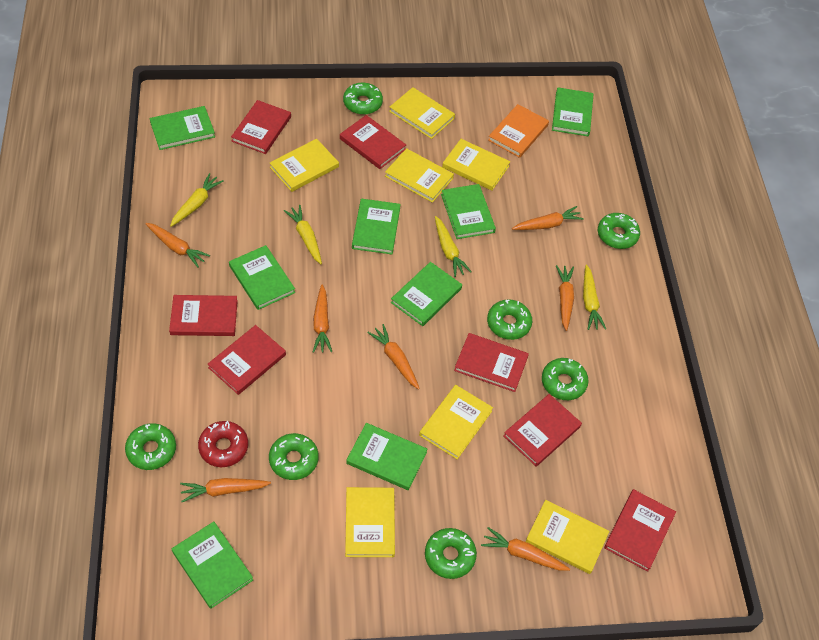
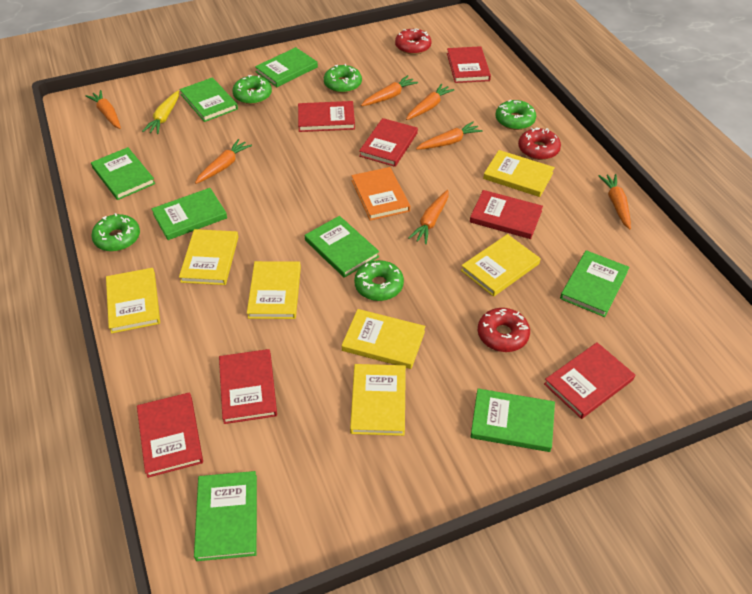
green donut: [125,423,176,470] [269,433,319,480] [343,83,383,115] [425,528,477,579] [487,299,532,340] [542,358,589,400] [598,213,640,249] = 7 -> [91,213,140,252] [232,75,272,104] [324,64,362,93] [354,260,404,301] [495,100,536,130] = 5
red donut: [198,421,248,467] = 1 -> [395,29,431,55] [478,308,530,352] [518,127,561,160] = 3
yellow carrot: [170,173,224,227] [284,205,322,264] [435,216,471,277] [583,265,606,330] = 4 -> [142,90,179,134] = 1

